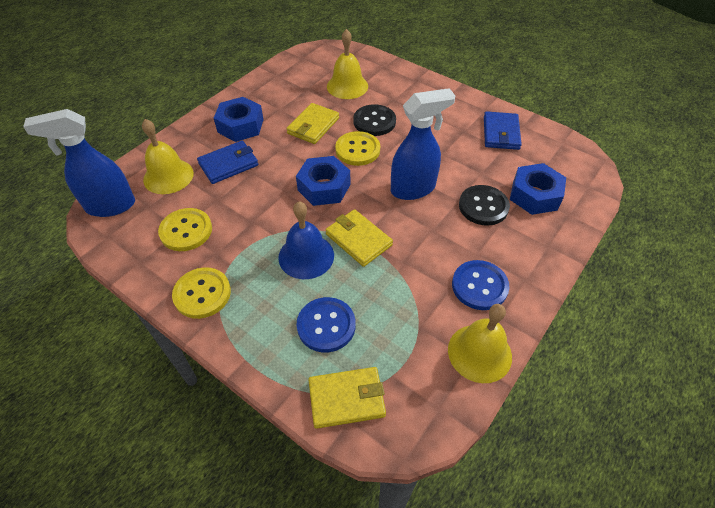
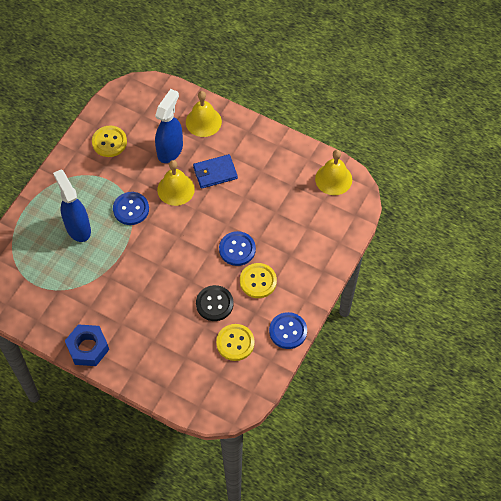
black button: [353,104,396,136] [459,185,510,226] = 2 -> [196,285,234,321] = 1
blue bell: [278,201,334,279] = 1 -> none = 0
blue button: [296,297,356,352] [452,260,509,310] = 2 -> [113,192,149,225] [219,231,256,266] [269,312,307,349] = 3
blue nut: [214,97,264,142] [296,156,350,206] [510,163,566,215] = 3 -> [65,324,109,366] = 1
blue wallet: [197,140,258,184] [484,111,522,150] = 2 -> [193,154,238,189] = 1
yellow wallet: [286,103,339,144] [308,367,386,429] [326,209,393,267] = 3 -> none = 0

